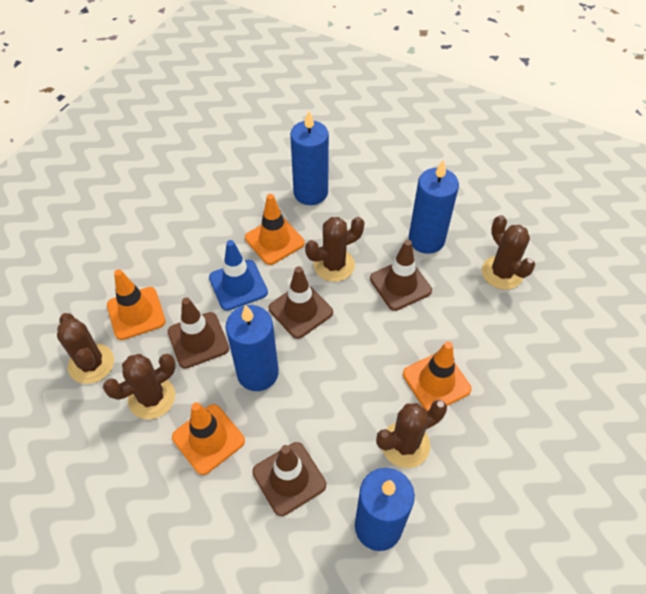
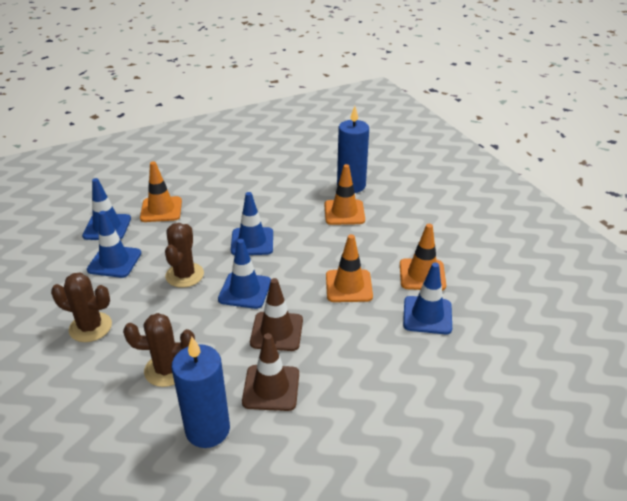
blue candle: [226,305,279,391] [290,111,329,205] [355,468,415,551] [409,159,459,254] = 4 -> [172,337,230,448] [337,106,369,193] = 2
blue traffic cone: [209,240,268,311] = 1 -> [82,178,131,240] [87,211,141,278] [218,239,271,309] [231,192,273,255] [403,263,452,334] = 5
brown cactus: [57,313,114,384] [103,354,176,419] [305,217,365,282] [376,400,447,468] [482,215,535,290] = 5 -> [51,273,112,342] [123,313,195,387] [165,223,204,288] = 3
brown traffic cone: [168,297,229,369] [252,442,326,516] [269,266,333,339] [370,240,432,311] = 4 -> [242,333,299,411] [250,278,303,351] = 2

